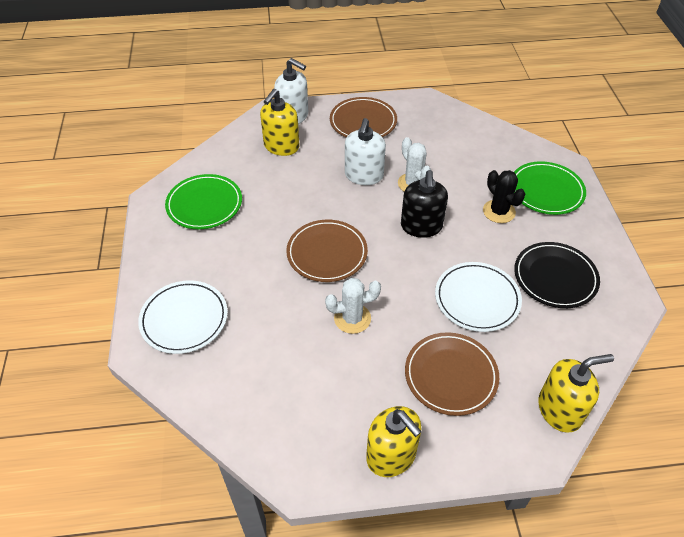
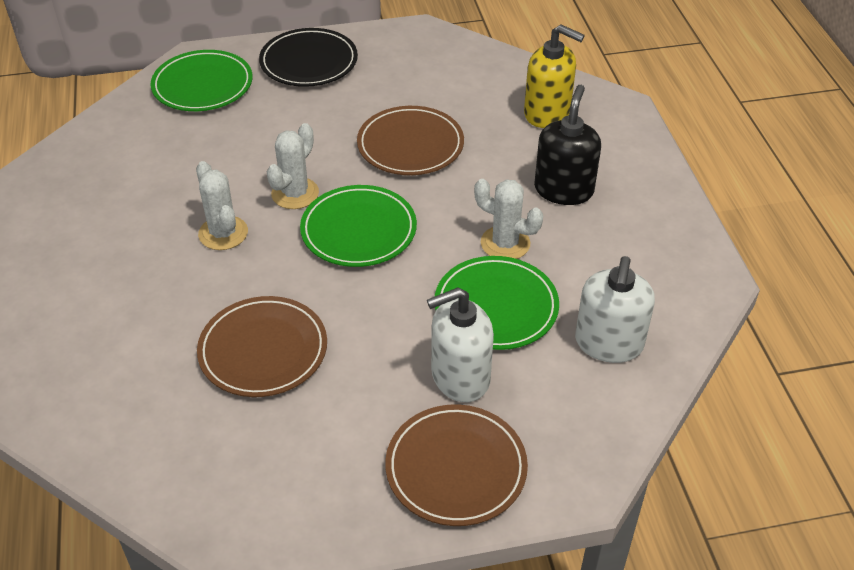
black cactus: [483,170,525,223] = 1 -> none = 0
green plate: [165,174,242,229] [514,161,586,215] = 2 -> [151,50,253,111] [300,185,417,267] [435,256,559,350] = 3
white cactus: [325,278,381,334] [398,137,431,192] = 2 -> [196,161,248,250] [267,123,319,209] [474,179,543,259] = 3
white plate: [138,280,228,354] [435,262,522,332] = 2 -> none = 0
yellow soap dispenser: [260,89,300,156] [366,406,422,477] [538,354,614,433] = 3 -> [524,25,585,128] = 1

